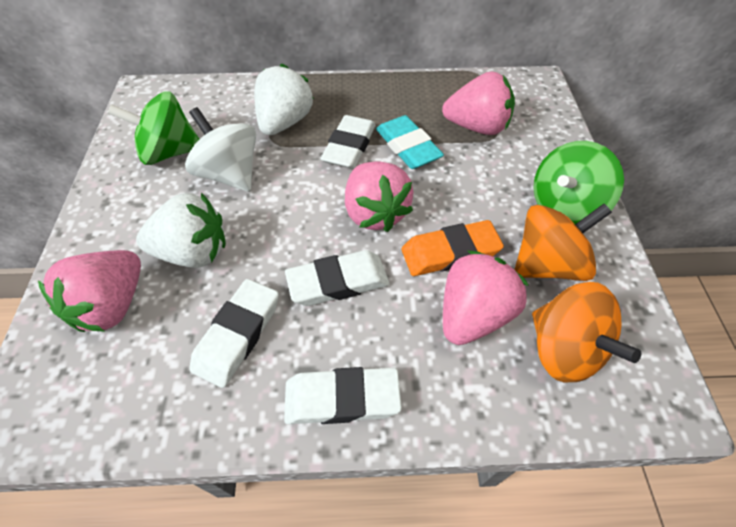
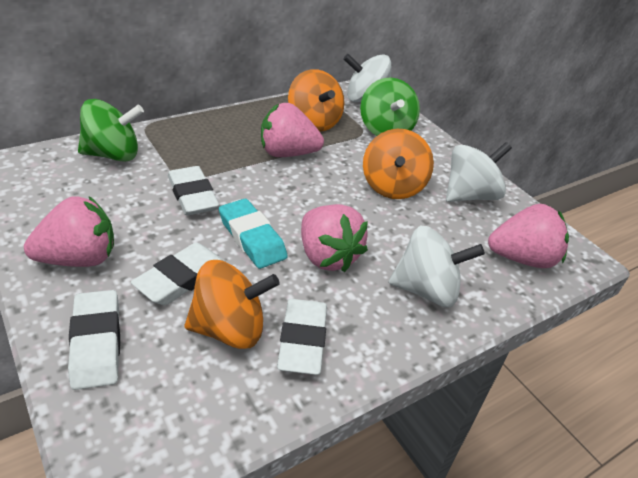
orange eraser: [402,220,504,276] = 1 -> none = 0
orange spinning top: [514,204,612,281] [532,282,641,382] = 2 -> [184,260,280,349] [288,69,344,131] [363,129,434,199] = 3
white spinning top: [185,107,256,192] = 1 -> [343,54,391,102] [388,226,485,307] [446,142,512,202] = 3
white strawberry: [136,193,226,268] [254,64,314,135] = 2 -> none = 0

